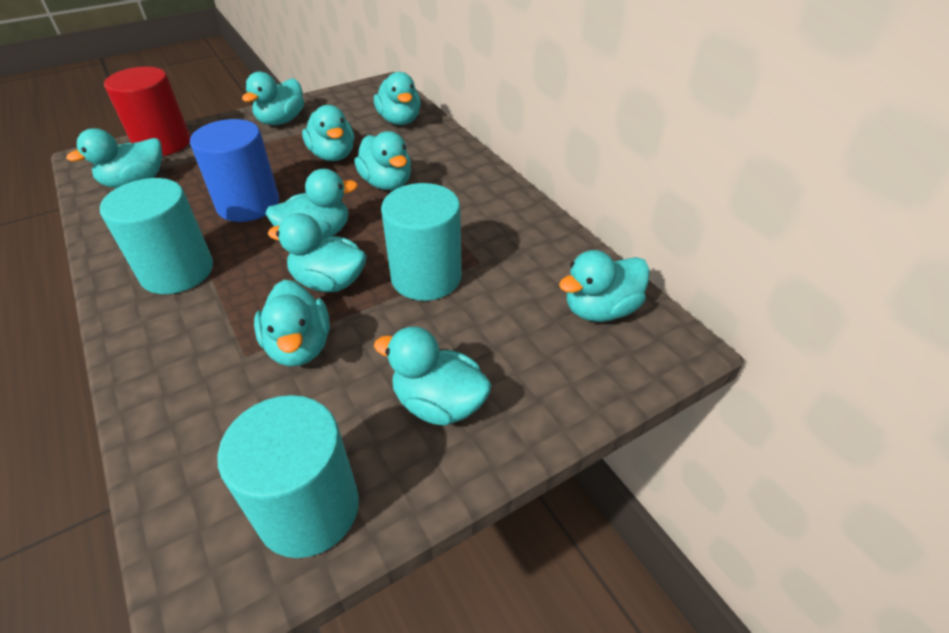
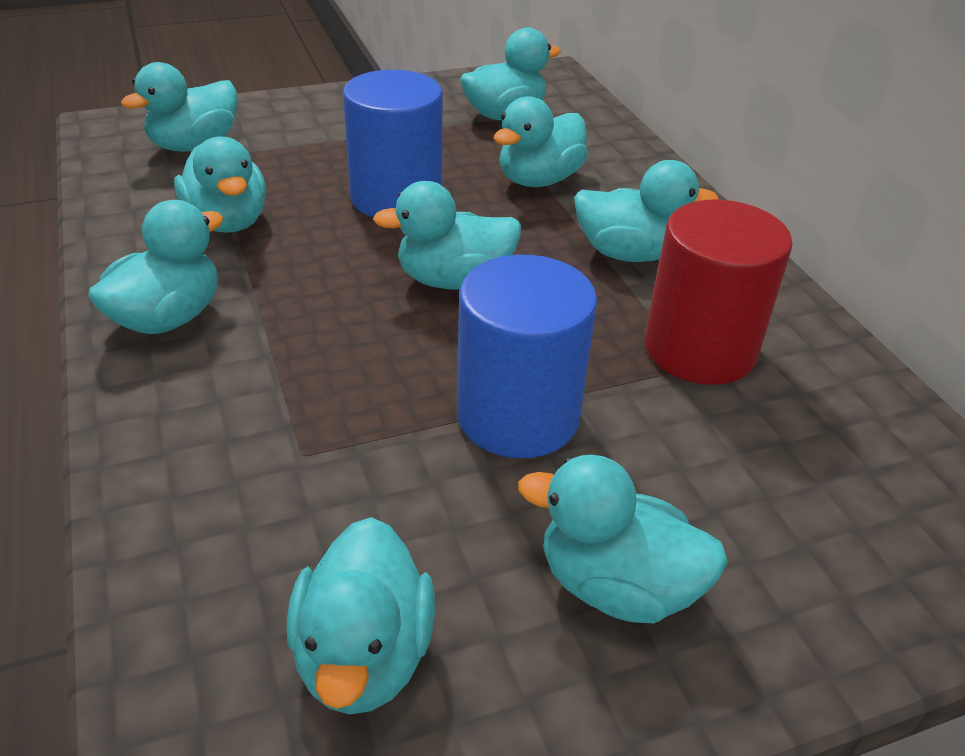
blue cylinder: [190,119,279,222] = 1 -> [343,70,443,217] [457,255,597,458] = 2
turquoise cylinder: [100,178,213,294] [217,395,359,558] [381,183,462,301] = 3 -> none = 0
turquoise duck: [66,128,163,188] [242,72,304,125] [254,280,330,366] [265,169,358,238] [268,213,367,292] [302,105,354,161] [354,131,411,190] [374,72,421,125] [374,327,491,426] [559,250,650,322] = 10 -> [88,200,223,334] [121,62,237,152] [174,136,266,233] [287,517,435,714] [373,181,521,289] [460,28,561,120] [493,96,588,187] [518,455,728,623] [574,160,719,262] = 9

